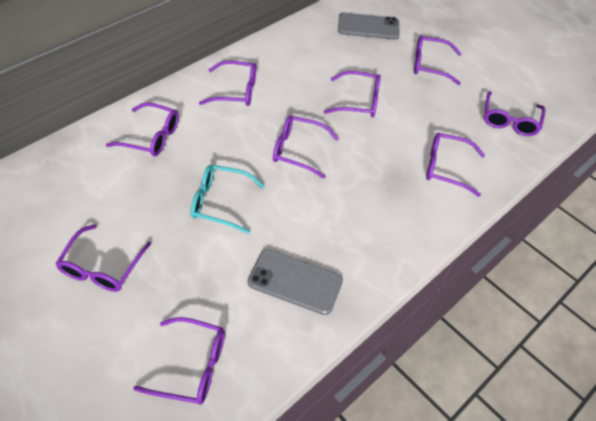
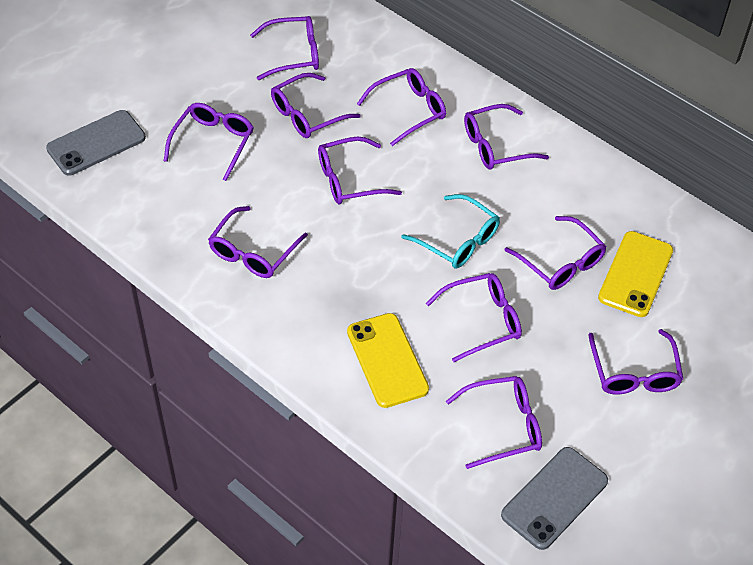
purple glasses: [55,224,151,292] [106,103,179,156] [133,317,225,405] [199,61,256,106] [273,115,339,179] [324,71,381,118] [414,35,461,85] [426,133,485,197] [484,91,545,136] = 9 -> [164,103,254,181] [208,206,308,278] [250,16,319,80] [271,73,361,138] [318,137,402,204] [357,68,446,146] [426,273,522,362] [446,376,542,469] [464,104,549,170] [504,216,607,290] [589,329,683,395] = 11
yellow phone: none = 0 -> [347,313,429,408] [598,231,673,317] = 2

